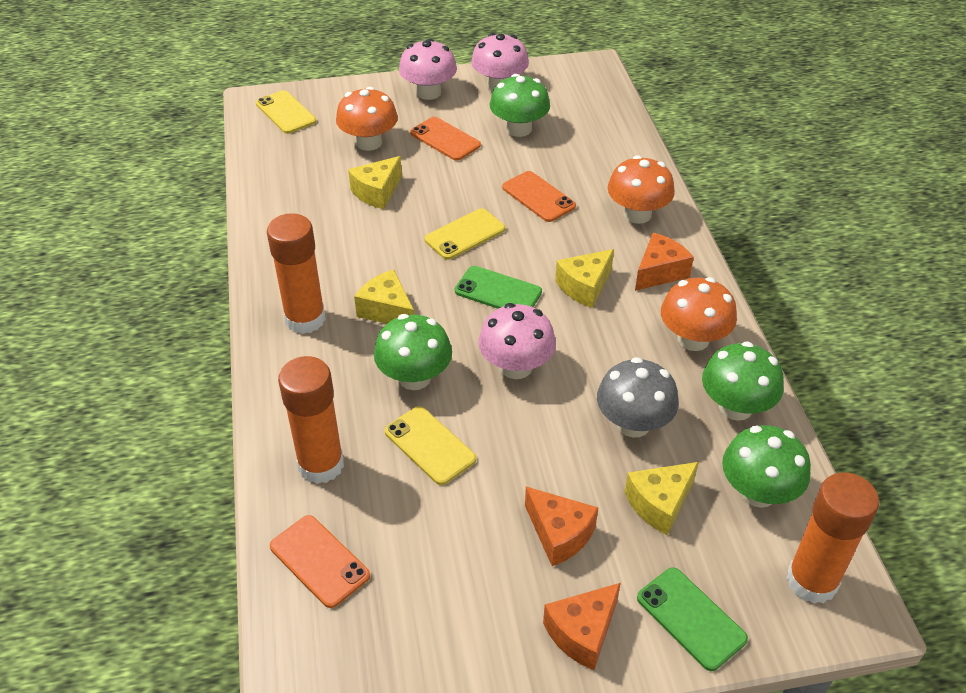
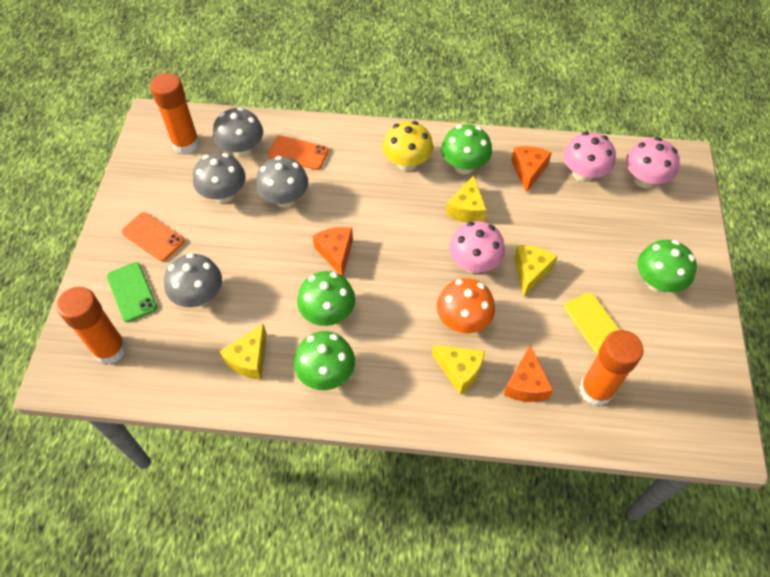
green phone: [455,266,542,309] [637,567,748,671] = 2 -> [107,262,157,322] = 1
grey mushroom: [597,357,679,438] = 1 -> [164,253,222,307] [193,153,246,203] [213,107,263,158] [256,156,308,208] = 4
orange mushroom: [336,87,398,151] [608,155,675,224] [661,277,737,351] = 3 -> [437,278,495,333] = 1
orange phone: [270,515,370,608] [410,117,481,161] [502,171,576,222] = 3 -> [122,212,184,261] [268,136,329,170] = 2
yellow mushroom: none = 0 -> [383,121,433,171] = 1
yellow phone: [256,90,316,134] [385,406,476,485] [425,208,505,260] = 3 -> [564,293,620,355] = 1

